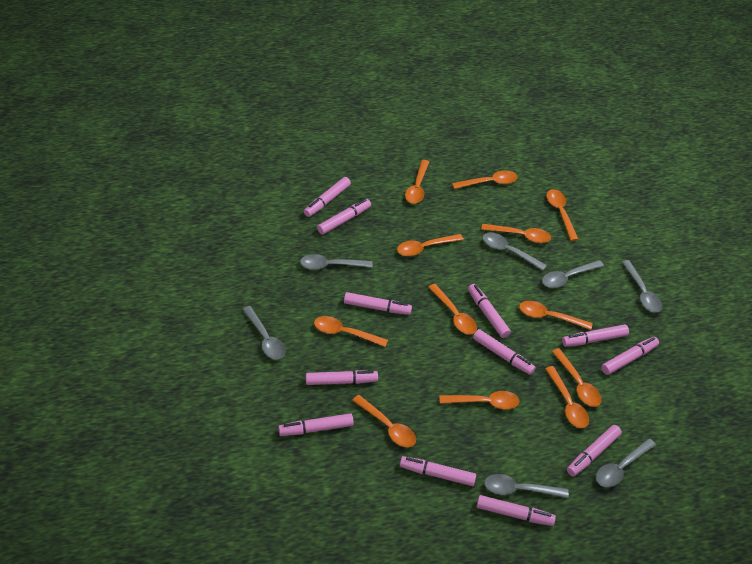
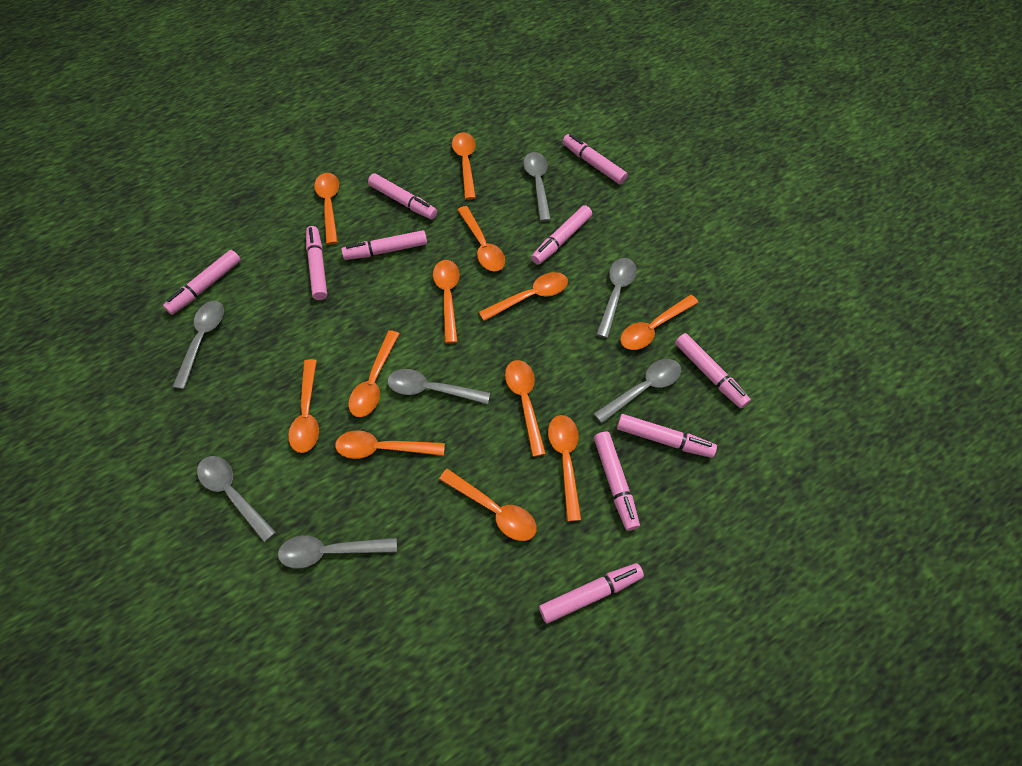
pink marker: [278,413,354,436] [304,177,351,217] [306,370,378,385] [317,199,371,235] [344,292,412,315] [400,456,476,486] [468,284,511,338] [473,329,536,375] [477,495,556,526] [562,324,629,347] [567,425,622,476] [601,337,659,375] = 12 -> [163,250,241,315] [306,226,327,300] [341,230,427,260] [368,173,437,220] [531,205,592,265] [539,563,644,623] [562,134,628,184] [594,432,640,531] [617,414,717,458] [675,333,751,408] = 10

